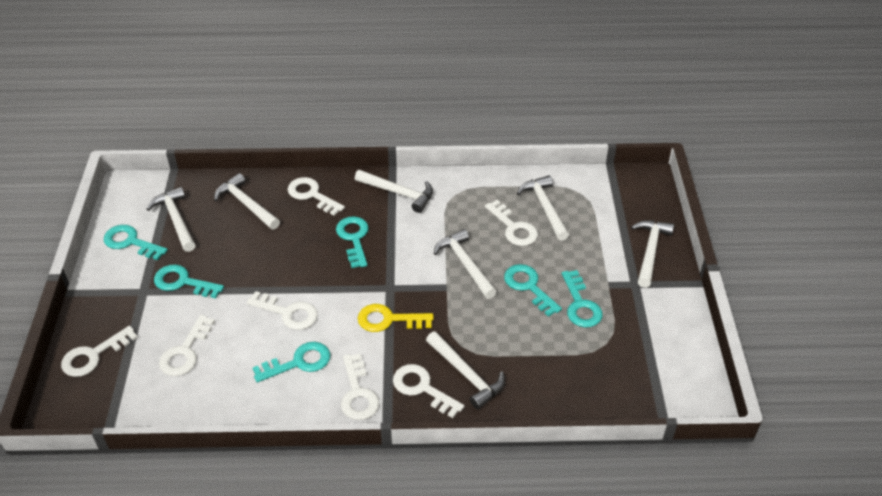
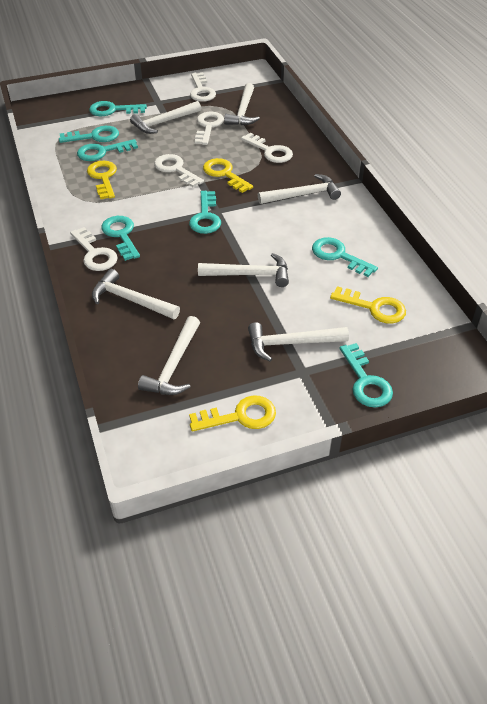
turquoise key: [103,225,168,260] [154,264,224,299] [253,342,331,382] [336,216,369,268] [504,264,562,317] [562,270,603,328] = 6 -> [59,126,119,143] [77,139,138,161] [89,101,147,116] [101,216,140,261] [189,191,221,234] [312,237,378,277] [340,343,393,408] = 7
white key: [61,326,138,377] [159,315,215,376] [247,291,318,330] [288,177,345,216] [341,353,379,420] [393,364,464,418] [485,200,538,246] = 7 -> [70,227,118,271] [154,154,204,187] [190,73,216,102] [195,112,224,145] [241,133,293,163] = 5
yellow key: [358,304,434,332] = 1 -> [87,161,117,199] [189,395,276,431] [203,158,253,193] [330,286,406,324] = 4

